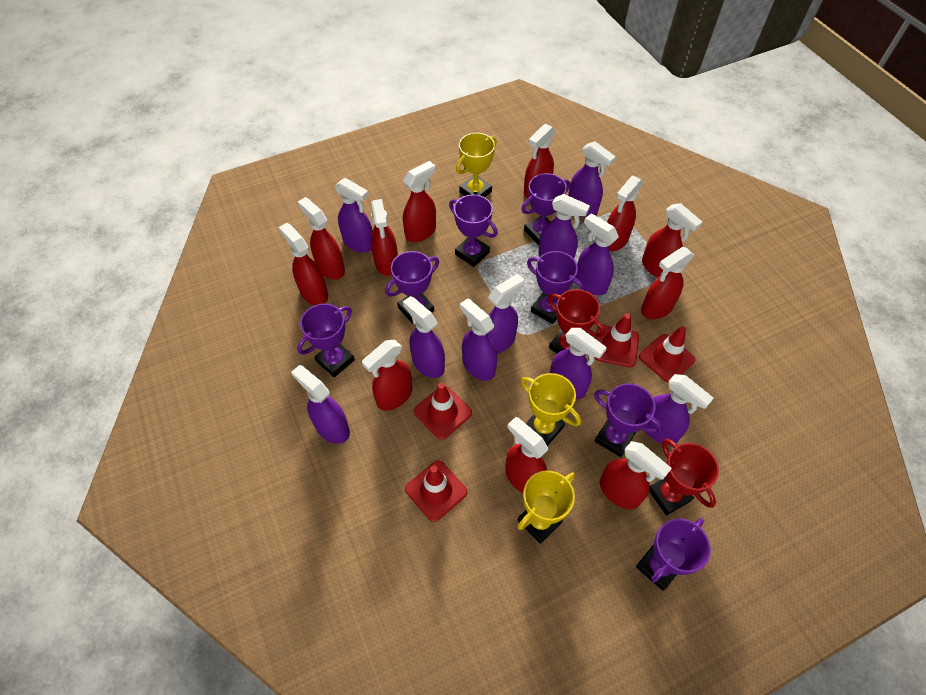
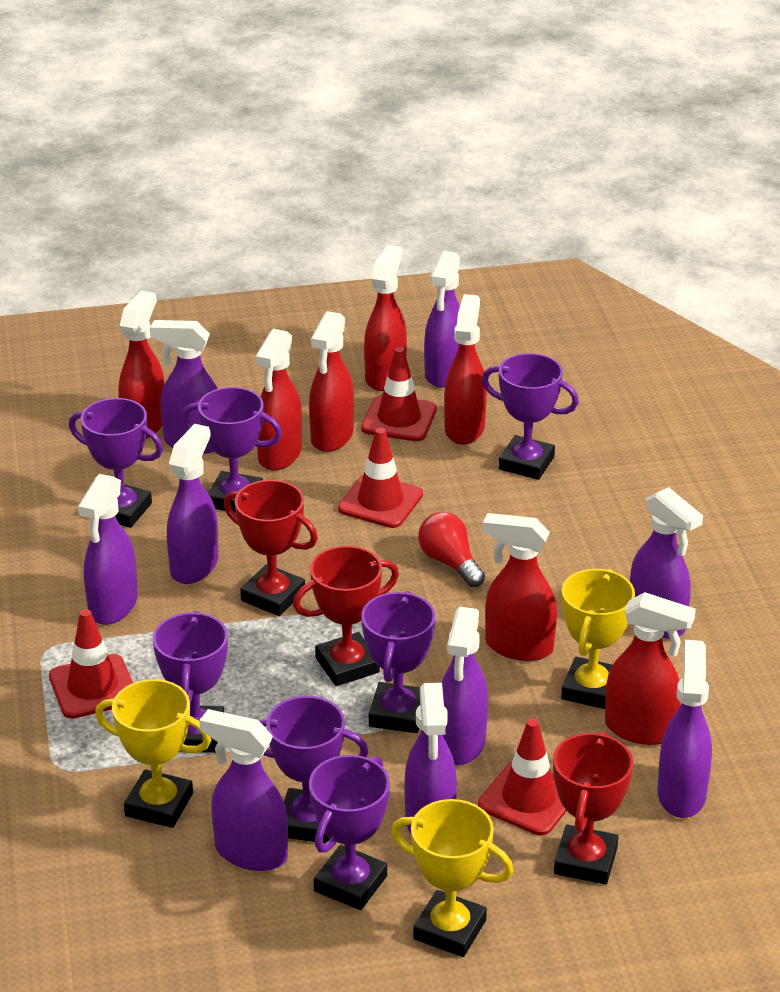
purple spray bottle: [291,365,350,444] [335,178,372,253] [403,296,445,378] [460,298,497,381] [487,274,525,354] [539,194,590,258] [550,328,607,399] [568,141,616,217] [576,213,619,295] [645,374,714,445] = 10 -> [78,474,138,625] [150,320,218,454] [167,424,218,584] [199,709,288,871] [405,683,457,833] [424,251,460,387] [442,607,488,765] [630,487,703,639] [657,640,712,818] = 9
red light bulb: none = 0 -> [418,512,485,587] = 1
red spray bottle: [279,223,328,305] [298,197,345,280] [362,340,412,411] [371,199,398,276] [403,161,436,242] [505,417,548,493] [524,124,556,198] [599,441,672,509] [607,176,643,251] [641,247,694,319] [642,203,702,278] = 11 -> [119,291,165,439] [255,329,302,470] [309,311,354,452] [364,245,407,391] [444,294,487,445] [483,513,557,661] [605,592,696,745] = 7
red trophy: [548,289,605,354] [649,439,719,515] = 2 -> [224,480,318,616] [293,546,399,686] [553,731,633,884] = 3

